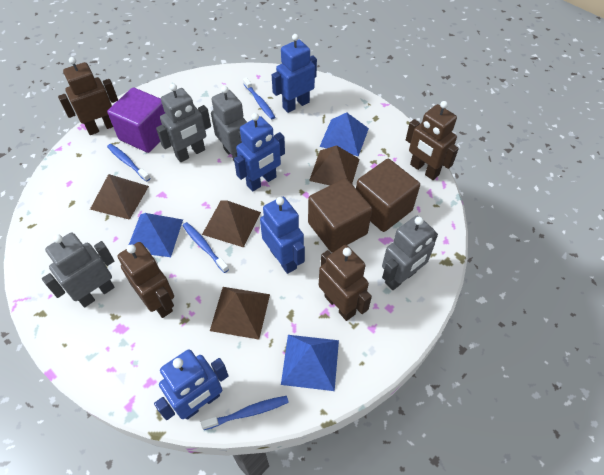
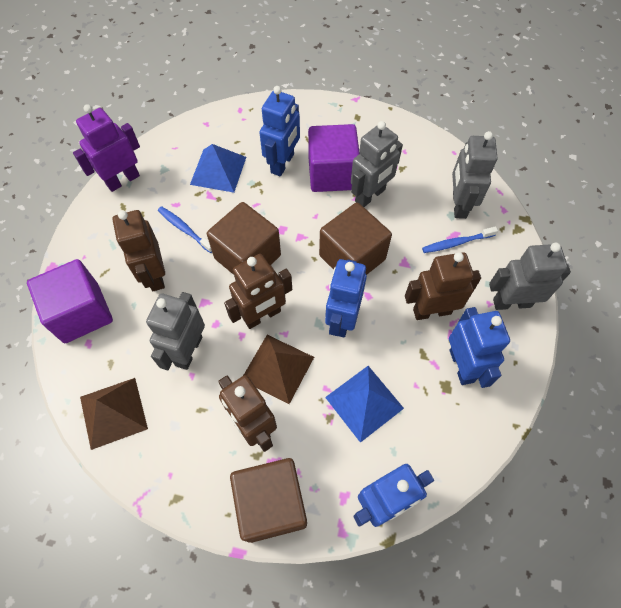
blue pyramid: [129,213,183,257] [281,335,339,391] [320,113,369,156] = 3 -> [190,144,246,193] [325,366,404,443] = 2
blue toothbrush: [107,144,151,182] [182,222,229,273] [201,396,289,430] [243,78,275,119] = 4 -> [158,206,212,253] [422,226,498,253] = 2
brown cube: [308,178,372,253] [356,159,420,232] = 2 -> [207,202,281,275] [230,458,307,543] [319,202,392,275] = 3
brown pyramid: [90,174,149,220] [202,200,261,247] [210,287,270,340] [309,145,359,185] = 4 -> [80,378,148,450] [243,335,314,404] = 2
purple cube: [107,87,165,153] = 1 -> [27,259,113,343] [308,124,360,192] = 2
purple robot: none = 0 -> [73,104,140,192] = 1

